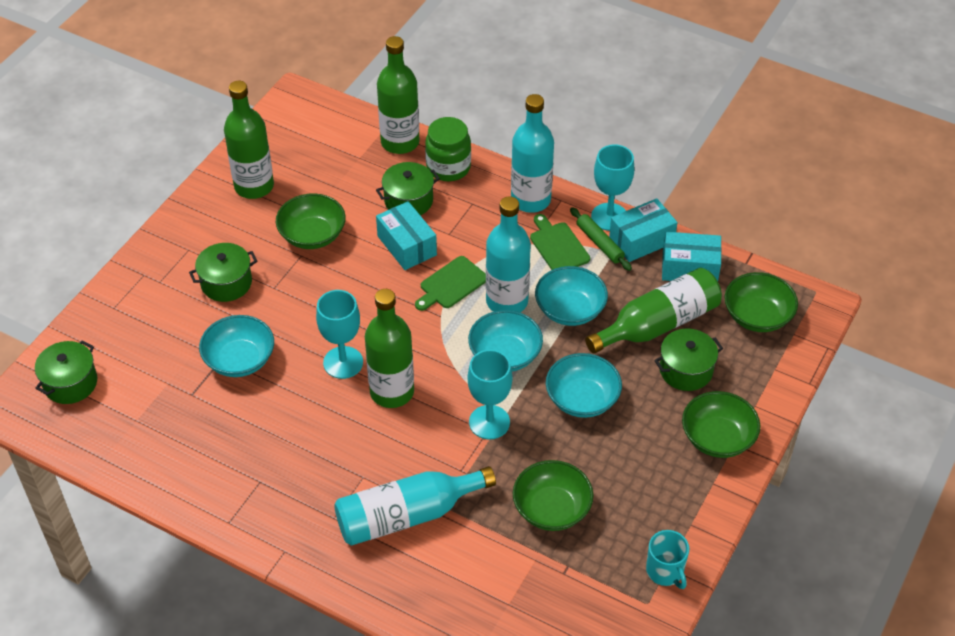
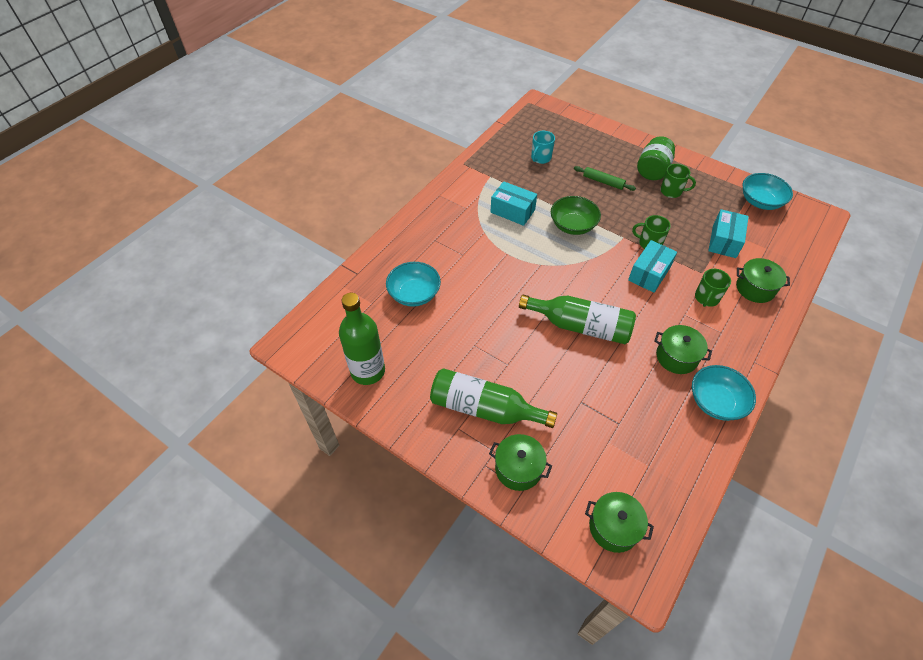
green bottle: [224,81,274,199] [365,289,414,408] [377,36,420,154] [585,268,722,354] = 4 -> [339,293,385,385] [430,368,557,428] [519,295,636,344] = 3
green bowl: [276,194,346,249] [513,460,593,531] [682,391,761,458] [725,272,798,332] = 4 -> [551,196,601,235] = 1
green cutting board: [415,256,486,311] [530,214,590,270] = 2 -> none = 0
green mug: none = 0 -> [632,215,671,249] [661,164,696,198] [695,269,731,307] = 3
turquoise bottle: [334,466,496,546] [486,196,531,312] [511,94,554,213] = 3 -> none = 0
turquoise bowl: [199,315,274,377] [468,310,543,372] [535,266,608,326] [546,353,622,418] = 4 -> [386,262,441,307] [692,365,756,421] [742,173,793,210] = 3
turquoise goblet: [316,290,363,379] [467,350,512,439] [591,144,634,231] = 3 -> none = 0

